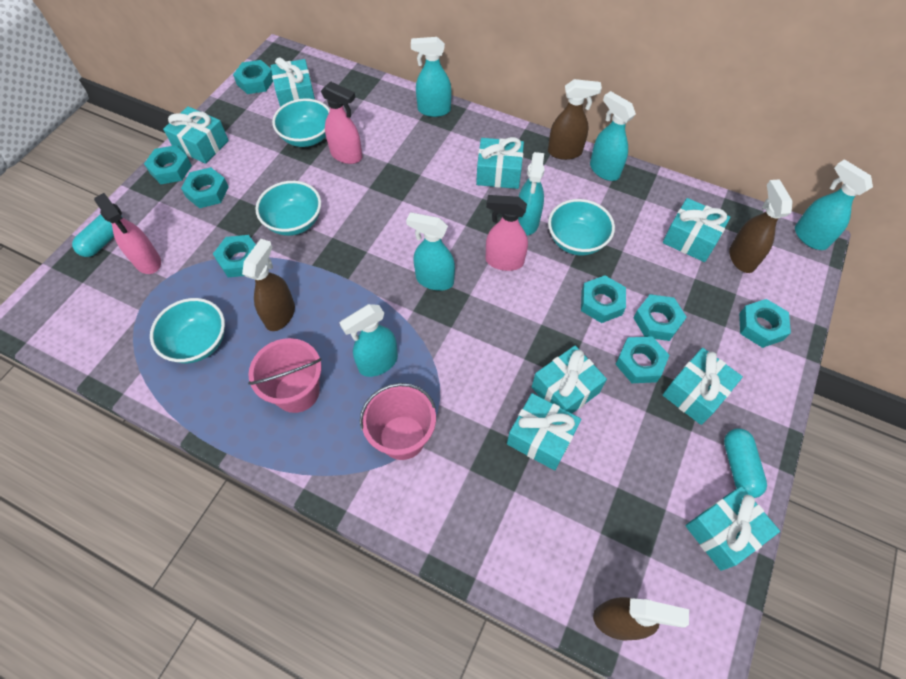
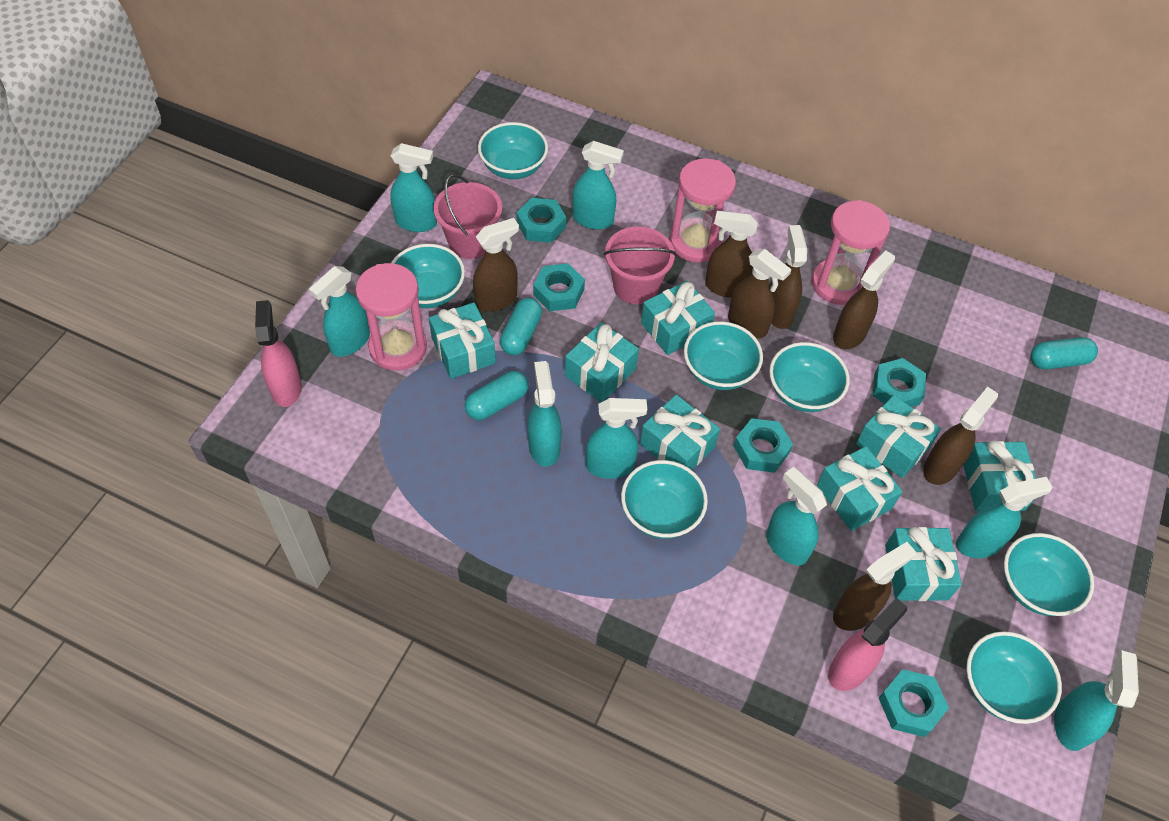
brown spray bottle: [242,239,295,331] [548,79,602,160] [593,597,689,640] [729,179,793,273] = 4 -> [473,218,519,312] [705,211,758,298] [728,249,792,339] [770,225,807,329] [833,250,895,349] [833,542,916,631] [923,387,998,485] = 7
pink hourglass: none = 0 -> [356,263,427,371] [670,158,736,263] [812,200,890,305] = 3
pink spray bottle: [94,193,161,274] [321,82,362,164] [486,195,528,271] = 3 -> [255,300,302,407] [828,598,907,691] = 2
turquoise bowl: [150,298,225,363] [255,181,321,236] [272,99,330,147] [548,199,615,256] = 4 -> [391,244,465,308] [478,122,548,179] [621,460,708,539] [684,321,763,390] [769,342,850,412] [966,631,1062,724] [1004,533,1094,616] = 7
turquoise capsule: [72,214,122,257] [724,428,767,498] = 2 -> [465,371,528,420] [500,298,542,356] [1031,337,1098,370] = 3
turquoise nut: [144,145,192,184] [181,167,229,208] [213,235,256,277] [233,60,273,94] [581,275,626,323] [616,336,669,383] [634,294,687,341] [739,299,791,348] = 8 -> [517,198,566,243] [533,263,585,311] [734,418,793,473] [873,358,926,407] [879,669,949,737] = 5
turquoise spray bottle: [340,304,398,377] [406,212,455,291] [411,37,452,117] [518,152,545,235] [590,91,636,181] [795,159,873,250] = 6 -> [309,266,370,357] [390,143,437,232] [528,361,562,467] [572,141,624,230] [586,398,647,479] [766,467,827,565] [956,477,1053,558] [1054,650,1139,751] = 8

